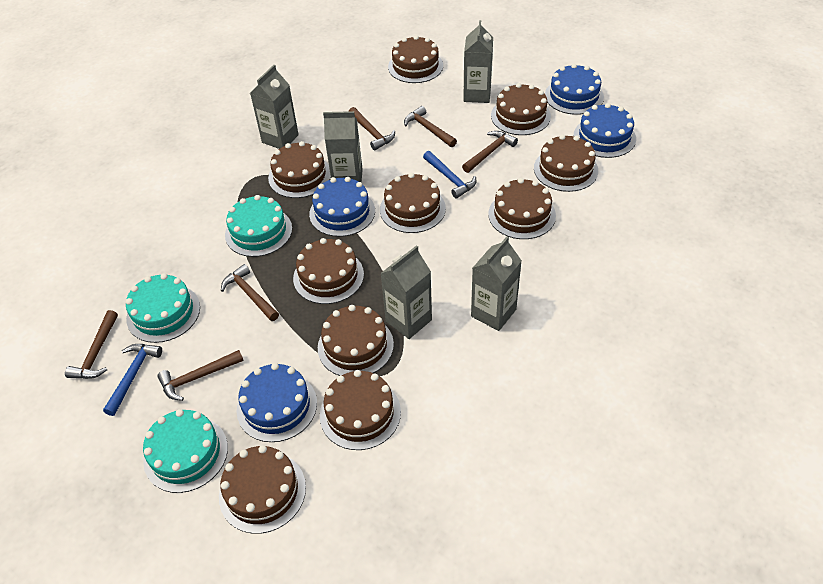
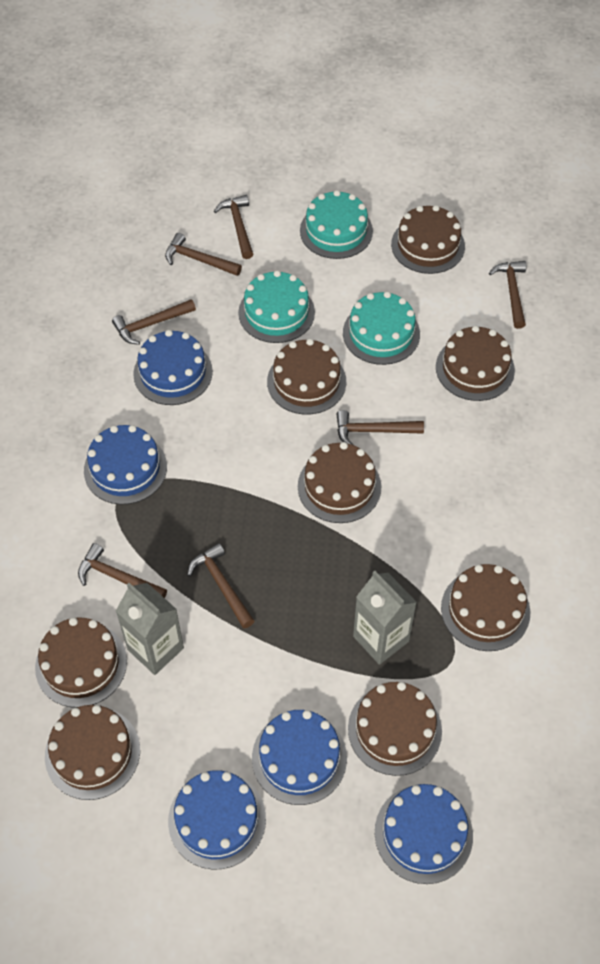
blue cake: [237,363,317,442] [309,177,375,237] [545,64,604,115] [574,103,636,158] = 4 -> [84,425,167,505] [133,330,213,405] [168,770,266,870] [252,710,347,805] [375,784,473,884] = 5
blue hammer: [103,344,162,416] [423,151,477,198] = 2 -> none = 0
brown cake: [219,445,306,534] [268,141,331,198] [293,238,364,304] [318,305,394,376] [320,370,401,450] [380,173,446,233] [388,35,443,83] [488,178,556,239] [491,83,551,135] [534,134,598,192] = 10 -> [35,617,127,708] [45,705,140,800] [267,339,346,415] [298,442,381,523] [348,682,442,776] [391,205,465,274] [436,325,515,401] [441,564,530,651] = 8
brown hammer: [65,310,118,379] [158,350,244,401] [221,264,279,321] [349,107,395,151] [404,106,457,147] [462,131,518,173] = 6 -> [78,543,167,598] [112,299,196,345] [165,233,242,276] [187,543,254,628] [214,195,253,259] [336,410,424,445] [489,261,526,329] = 7
grey carton: [250,65,299,149] [323,111,363,183] [380,245,432,339] [463,20,493,103] [471,236,522,331] = 5 -> [116,583,184,675] [353,571,417,665] = 2

